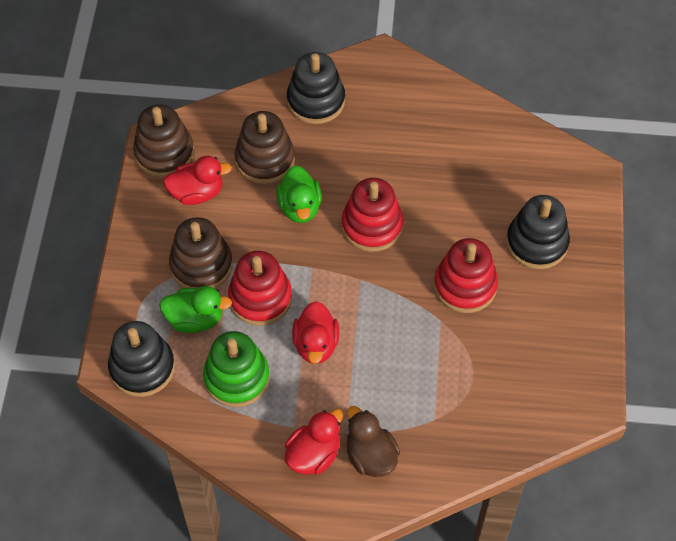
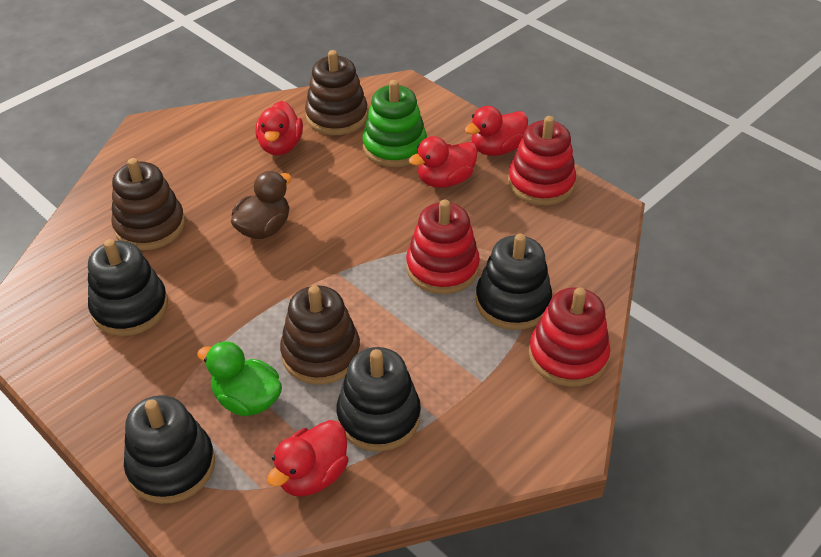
black stacking toy: [108,321,175,397] [287,52,345,124] [506,195,570,269] = 3 -> [88,239,168,336] [124,395,215,504] [336,347,421,451] [475,234,552,330] = 4
green duck: [159,286,232,333] [276,165,322,223] = 2 -> [197,341,282,416] = 1
red duck: [163,156,232,205] [285,409,344,475] [292,301,339,364] = 3 -> [255,101,303,156] [267,420,349,496] [409,136,478,188] [465,106,528,156] = 4

